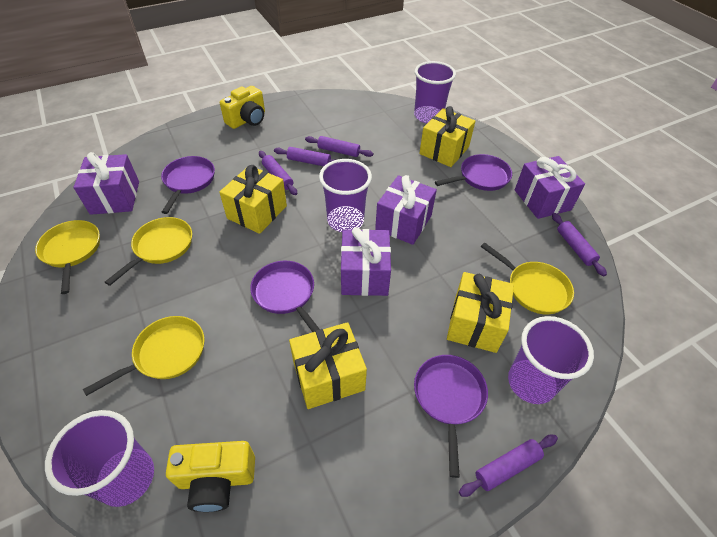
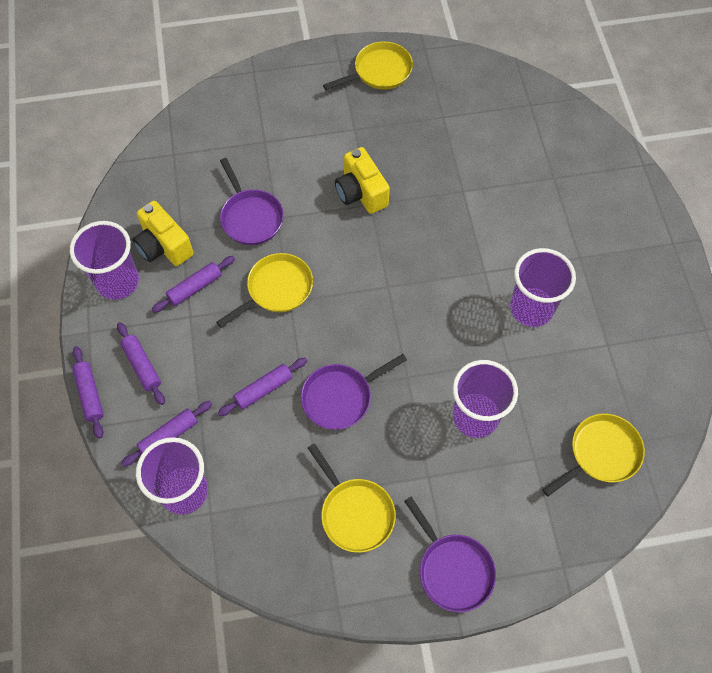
purple gift: [74,152,139,215] [341,227,391,296] [375,175,437,245] [515,156,585,219] = 4 -> none = 0
purple pan: [161,156,215,214] [250,261,319,332] [414,355,488,478] [435,154,512,191] = 4 -> [220,158,284,245] [301,354,407,430] [404,497,496,612] = 3
yellow gift: [219,165,287,234] [289,322,367,409] [419,106,475,167] [447,272,514,353] = 4 -> none = 0

